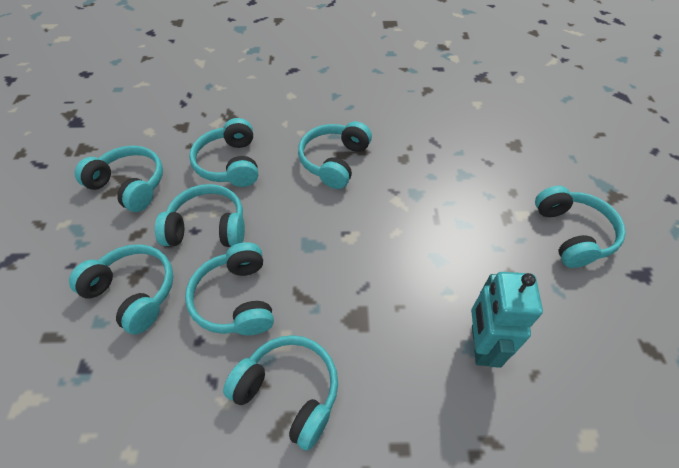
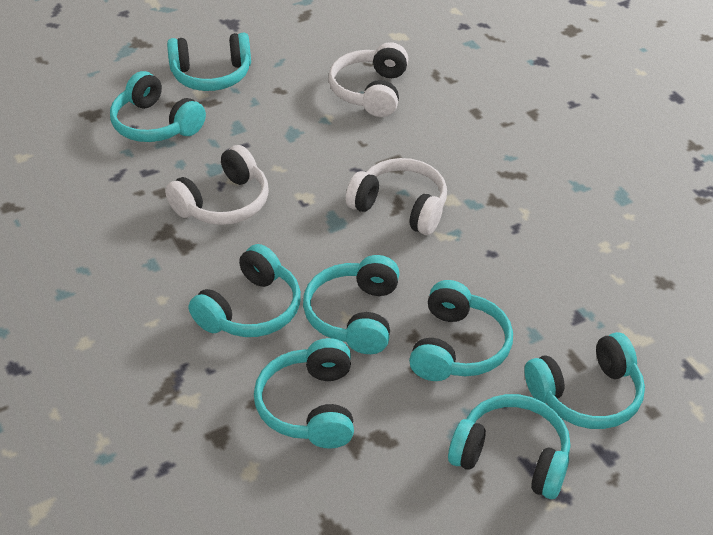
turquoise robot: [471,272,543,368] = 1 -> none = 0
white headphones: none = 0 -> [165,145,269,225] [329,42,408,117] [346,158,447,235] = 3

